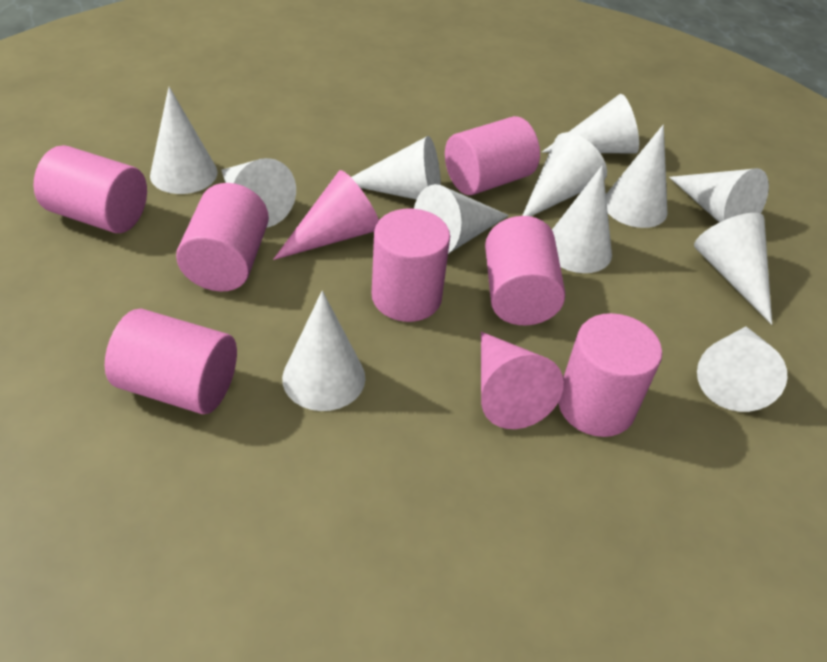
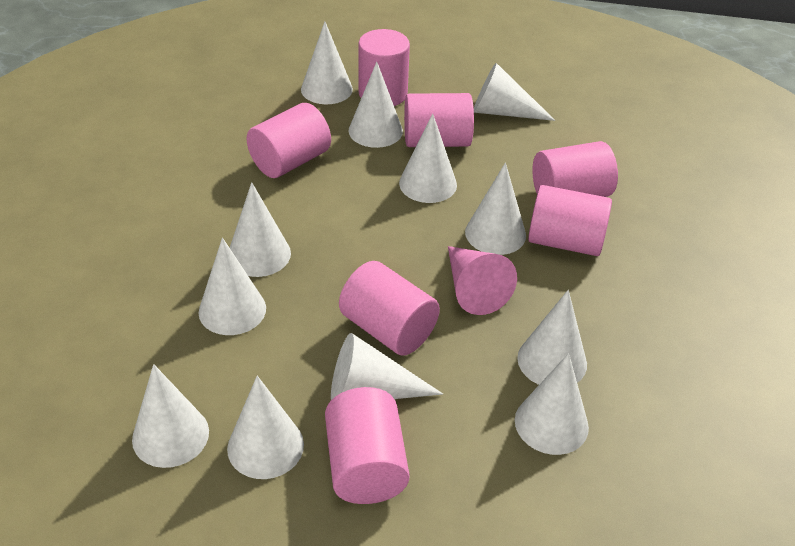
pink cone: [273,170,379,260] [481,332,564,429] = 2 -> [448,246,517,315] = 1

